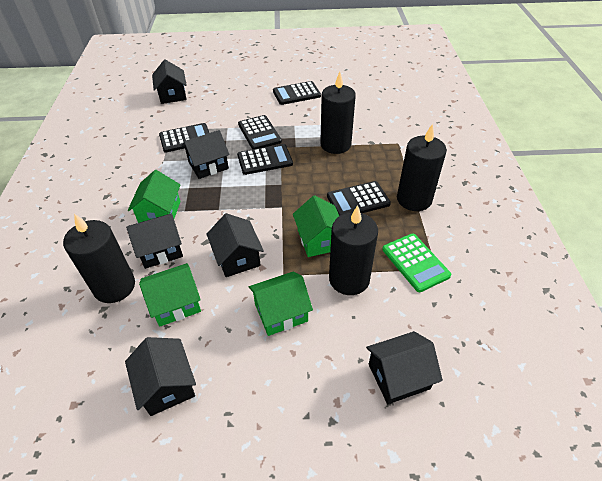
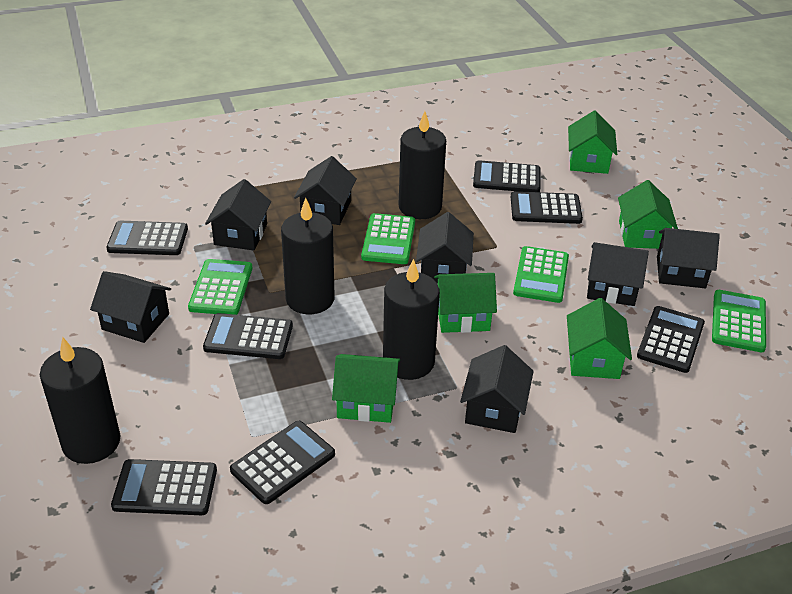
black calculator: [159,123,209,152] [237,144,293,175] [238,115,282,149] [273,81,321,105] [327,181,391,216] = 5 -> [106,221,188,255] [111,459,217,515] [203,313,293,359] [230,421,335,504] [473,160,541,192] [511,191,583,224] [637,306,705,373] = 7
black house: [125,337,196,416] [126,214,183,269] [152,59,187,104] [181,130,230,179] [206,213,264,277] [366,331,443,404] = 6 -> [90,271,171,343] [205,179,271,251] [294,156,357,225] [416,212,474,283] [460,345,534,433] [587,242,649,306] [657,228,720,288] = 7
green calculator: [382,233,451,292] = 1 -> [188,259,252,315] [361,213,415,264] [513,246,569,303] [712,290,766,352] = 4
green house: [128,170,180,223] [139,263,201,326] [249,271,313,336] [293,195,339,257] = 4 -> [332,354,400,423] [434,273,497,333] [567,298,632,379] [568,111,617,174] [618,180,678,249] = 5

